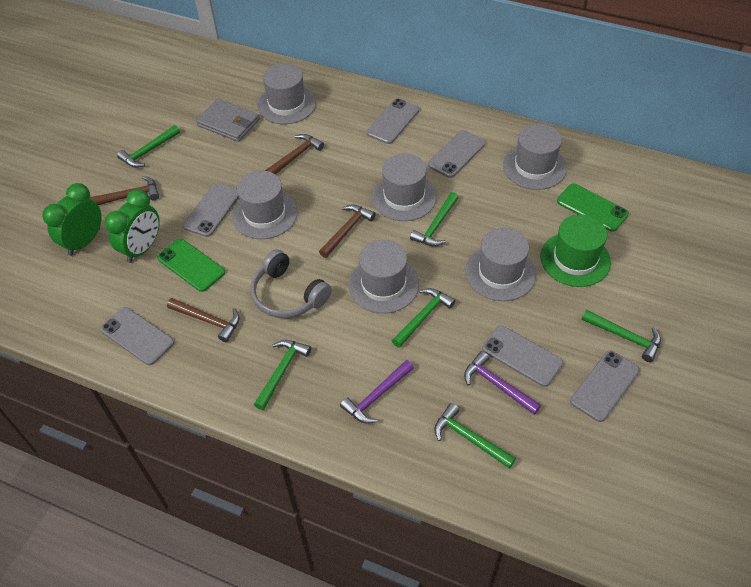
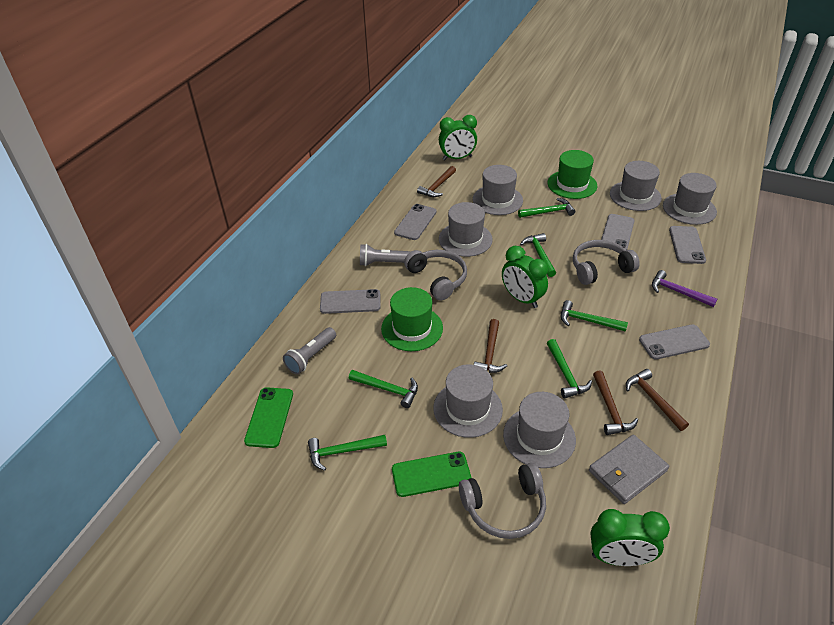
green clock: [42,183,102,256] [105,189,160,263] = 2 -> [439,115,477,160] [502,246,548,308] [590,509,670,566] = 3
green hat: [540,214,611,287] = 1 -> [381,287,443,351] [548,150,597,199] = 2
grey flashlight: none = 0 -> [283,327,336,374] [360,244,411,266] = 2
grey headphones: [250,249,332,318] = 1 -> [404,250,467,301] [459,463,546,539] [573,240,640,285] = 3
grey phone: [101,307,174,365] [183,183,239,237] [367,99,419,144] [428,130,485,178] [482,325,563,387] [570,350,640,422] = 6 -> [320,289,381,314] [394,204,437,240] [601,214,635,250] [639,324,710,360] [669,226,706,264] = 5
purple hammer: [340,360,414,424] [464,351,541,415] = 2 -> [652,270,717,307] = 1

